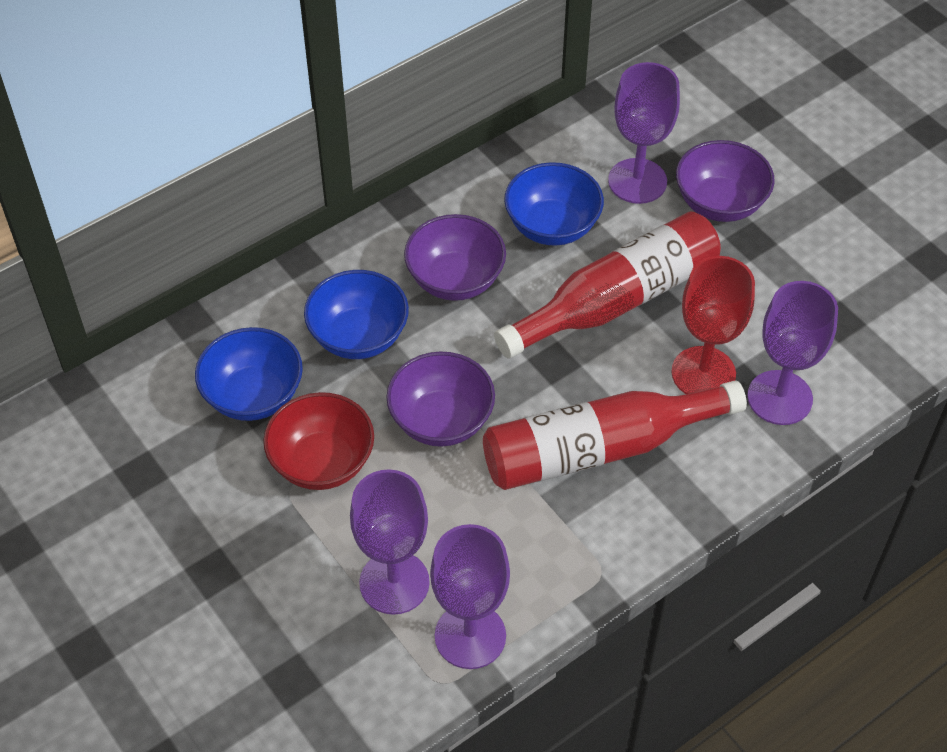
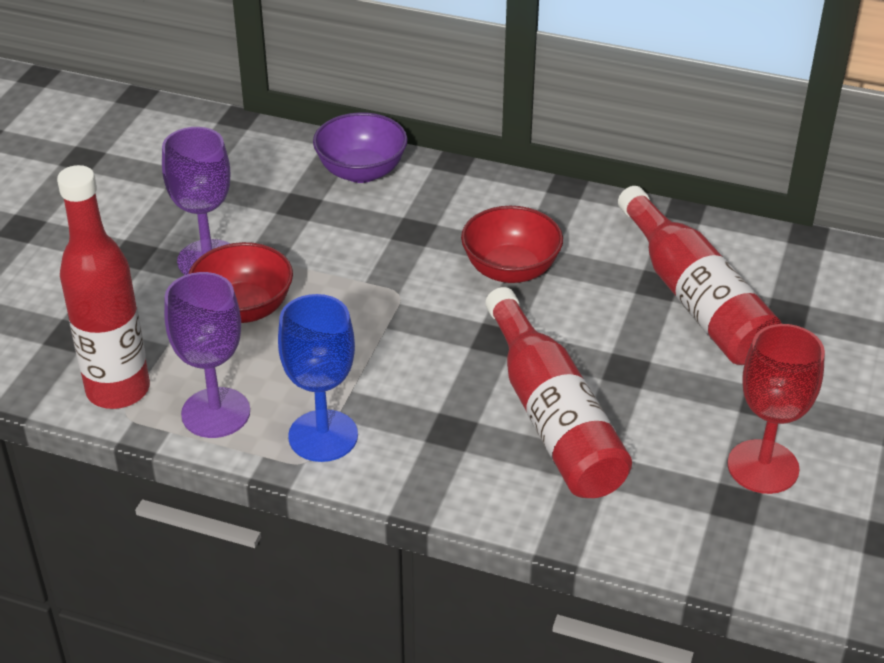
blue bowl: [195,327,303,421] [304,270,409,359] [504,162,604,246] = 3 -> none = 0
blue goblet: none = 0 -> [278,294,358,462] = 1
purple bowl: [386,351,495,447] [404,214,506,301] [676,140,774,222] = 3 -> [313,112,408,183] = 1
purple goblet: [350,470,430,615] [430,524,510,669] [608,62,680,204] [747,281,838,425] = 4 -> [162,127,230,275] [164,272,250,438] = 2
red bottle: [483,380,747,490] [494,211,721,359] = 2 -> [57,165,150,409] [485,287,632,498] [618,186,782,365] = 3
red bowl: [263,392,374,490] = 1 -> [189,242,293,323] [461,206,563,283] = 2

